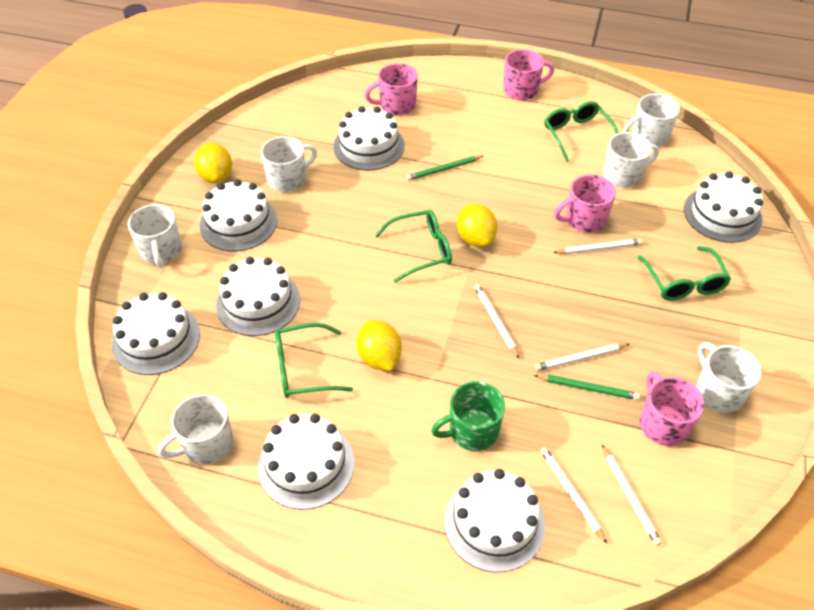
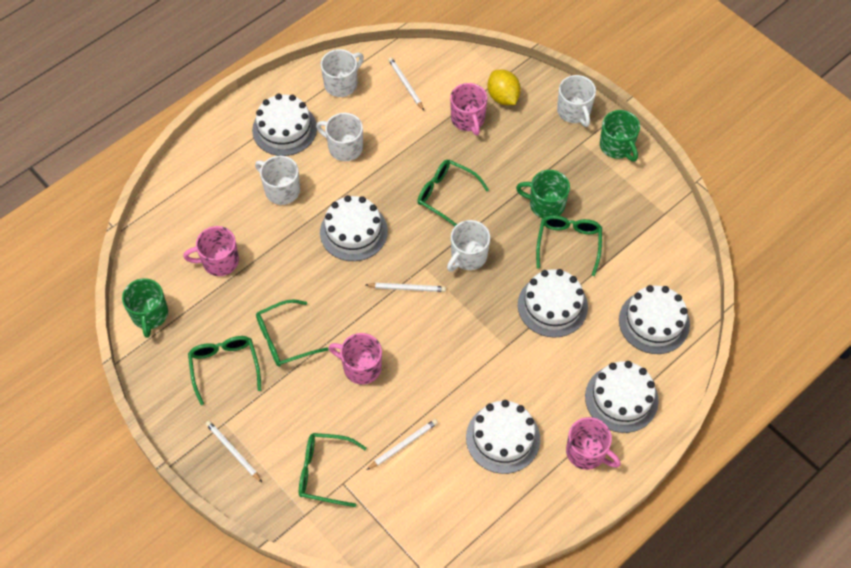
green glasses: [275,323,353,398] [375,209,452,283] [544,101,619,162] [637,246,731,301] = 4 -> [188,336,261,405] [256,299,328,367] [299,433,367,507] [417,160,489,226] [536,215,602,276] = 5
green mug: [431,381,505,451] = 1 -> [122,278,168,338] [516,170,570,218] [600,110,640,162] = 3
green pencil: [406,156,483,181] [534,375,640,400] = 2 -> none = 0
white cake: [112,292,200,375] [199,179,277,251] [216,257,300,336] [258,414,354,510] [333,106,404,170] [444,469,545,572] [684,171,763,243] = 7 -> [252,94,317,156] [320,195,388,261] [466,400,540,474] [518,269,588,338] [585,361,659,433] [619,285,690,354] = 6
white mug: [128,204,182,268] [158,394,233,464] [261,136,317,192] [603,132,659,188] [624,94,680,147] [696,342,762,413] = 6 -> [255,156,300,205] [316,113,363,161] [321,49,364,97] [447,220,490,271] [557,75,596,127] = 5
white pencil: [474,284,519,358] [535,343,629,371] [540,447,607,544] [553,239,643,254] [602,445,662,546] = 5 -> [206,421,262,482] [366,283,446,292] [367,419,438,470] [388,57,424,110] = 4
yellow lemon: [194,143,232,183] [357,320,402,371] [457,204,497,247] = 3 -> [488,70,521,105] = 1

